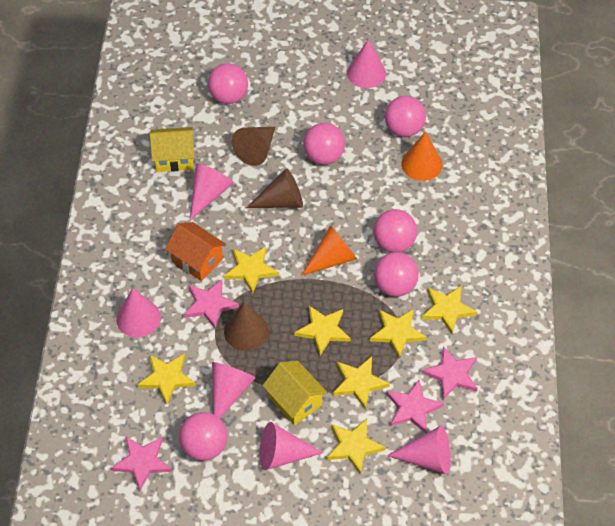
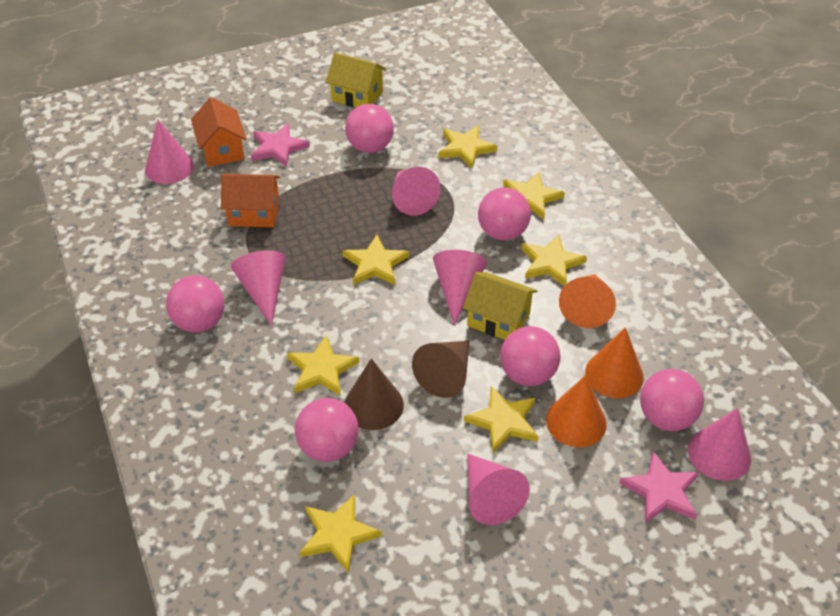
brown cone: [224,301,269,351] [232,127,275,166] [246,168,303,208] = 3 -> [345,359,404,430] [412,341,469,398] = 2
orange cone: [301,225,357,276] [401,131,443,181] = 2 -> [546,375,607,447] [559,274,616,328] [585,327,644,398] = 3
orange house: [165,222,226,281] = 1 -> [191,97,246,167] [221,174,280,227] = 2
pink star: [111,437,172,491] [184,279,239,329] [386,380,444,433] [422,346,478,399] = 4 -> [251,123,310,167] [619,451,699,524] = 2

